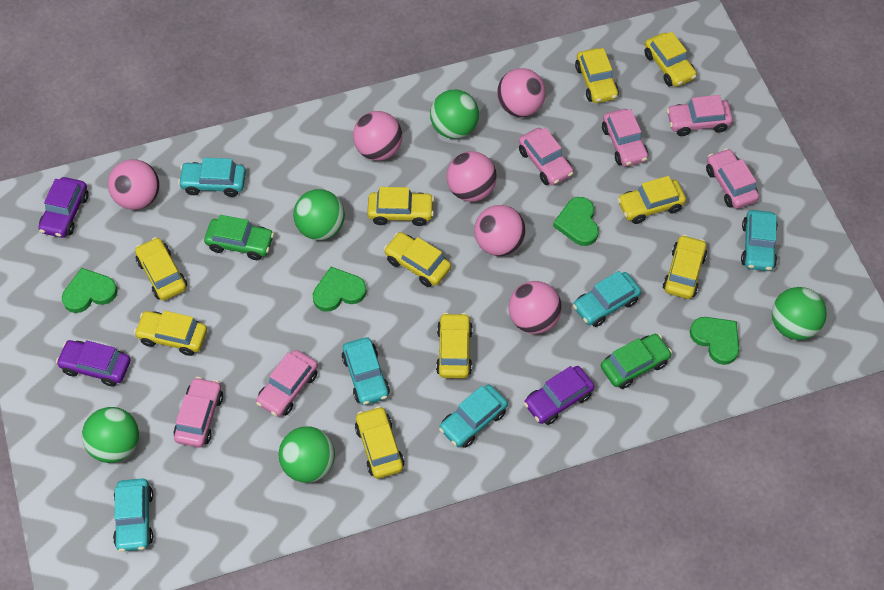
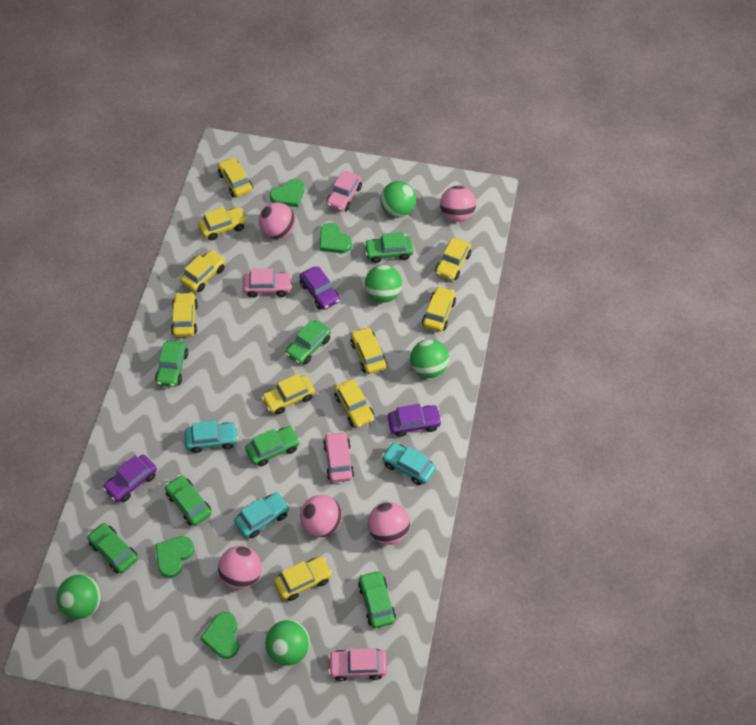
green car: [204,215,274,260] [601,334,672,389] = 2 -> [87,523,138,573] [155,340,188,387] [165,475,211,526] [245,426,300,466] [285,320,331,365] [358,570,396,628] [364,232,413,263] = 7
pink ball: [108,159,159,210] [353,111,402,161] [446,151,497,202] [474,205,526,256] [497,68,546,117] [508,281,562,334] = 6 -> [218,546,262,590] [259,202,295,239] [300,495,342,537] [368,502,410,545] [440,186,476,222] = 5
pink car: [174,377,223,448] [256,350,318,417] [519,128,573,185] [602,109,648,167] [667,95,733,136] [706,148,759,209] = 6 -> [243,269,292,298] [323,431,354,482] [326,171,362,211] [328,648,387,681] = 4
turquoise car: [113,479,153,552] [178,158,246,197] [342,337,390,405] [439,385,508,448] [573,271,641,327] [741,210,778,271] = 6 -> [185,421,238,453] [234,492,290,538] [382,442,436,485] = 3

